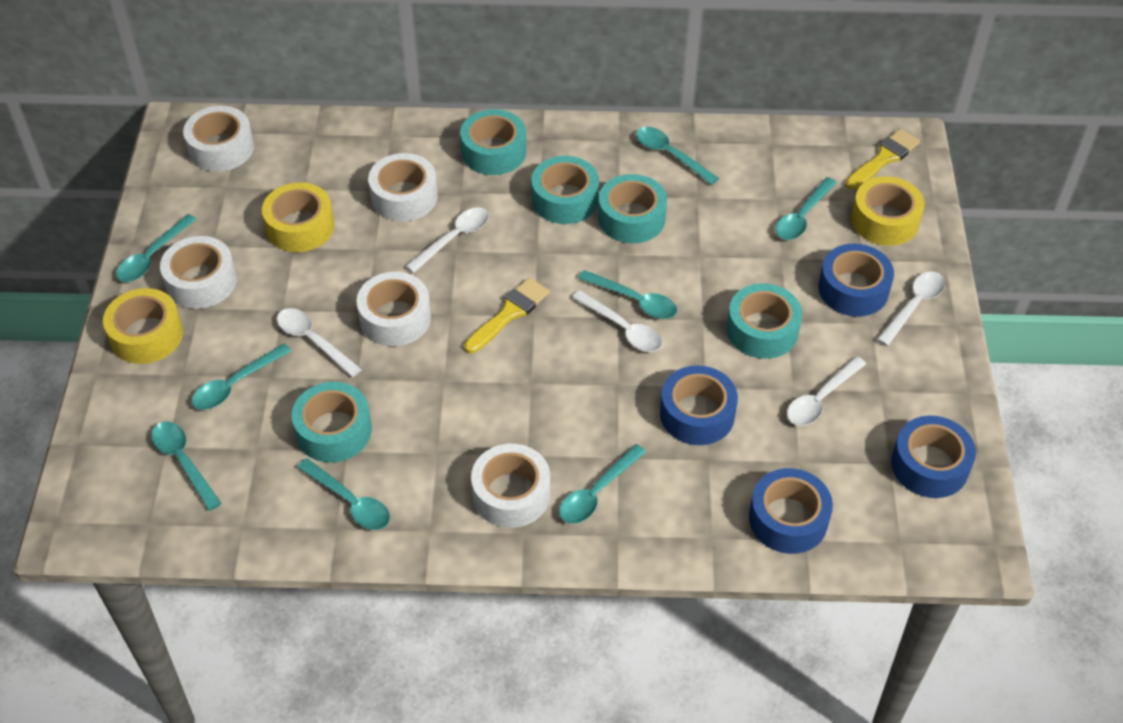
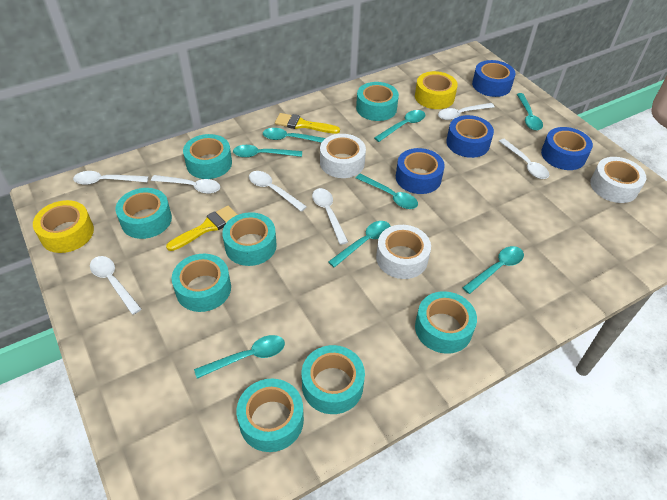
turquoise tape: [292,382,372,463] [460,109,526,175] [531,156,599,224] [598,174,667,243] [727,283,802,359] = 5 -> [116,188,172,239] [172,254,231,312] [183,134,232,179] [222,212,277,266] [237,378,304,452] [302,345,365,414] [356,82,399,121] [415,291,477,354] = 8
white spoon: [277,308,362,377] [405,207,489,273] [572,290,662,352] [787,356,866,426] [876,272,945,346] = 5 -> [73,171,149,185] [90,256,141,315] [151,175,220,194] [249,171,307,212] [312,188,348,245] [438,103,494,120] [499,139,549,179] = 7
white tape: [160,236,237,309] [183,106,254,172] [356,272,431,346] [368,153,438,221] [471,444,550,528] = 5 -> [320,134,366,178] [376,225,431,279] [590,157,646,203] = 3
yellow tape: [103,288,183,364] [262,182,335,252] [851,176,925,246] = 3 -> [33,200,94,253] [415,71,458,109] = 2

